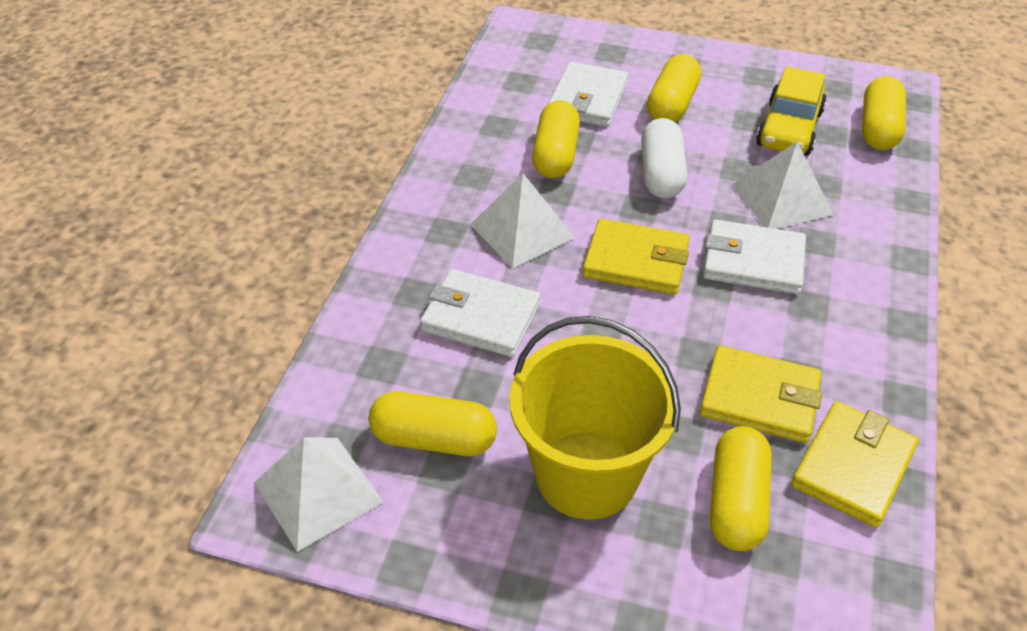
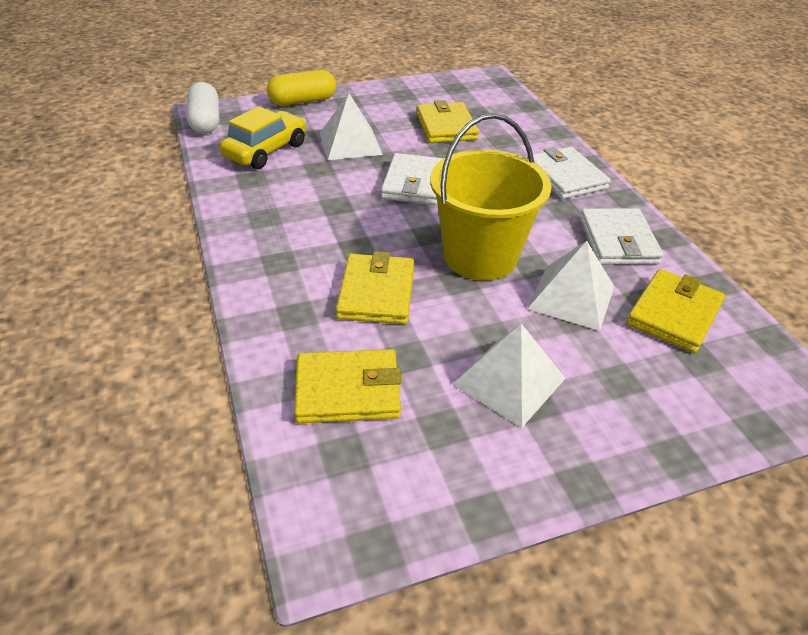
yellow capsule: [369,391,497,456] [532,100,580,178] [647,54,701,122] [710,426,772,551] [862,76,906,150] = 5 -> [267,70,336,106] = 1
yellow wallet: [583,218,690,295] [700,345,822,443] [791,401,919,528] = 3 -> [294,349,402,423] [336,251,414,324] [416,100,479,143] [626,269,725,353] = 4

